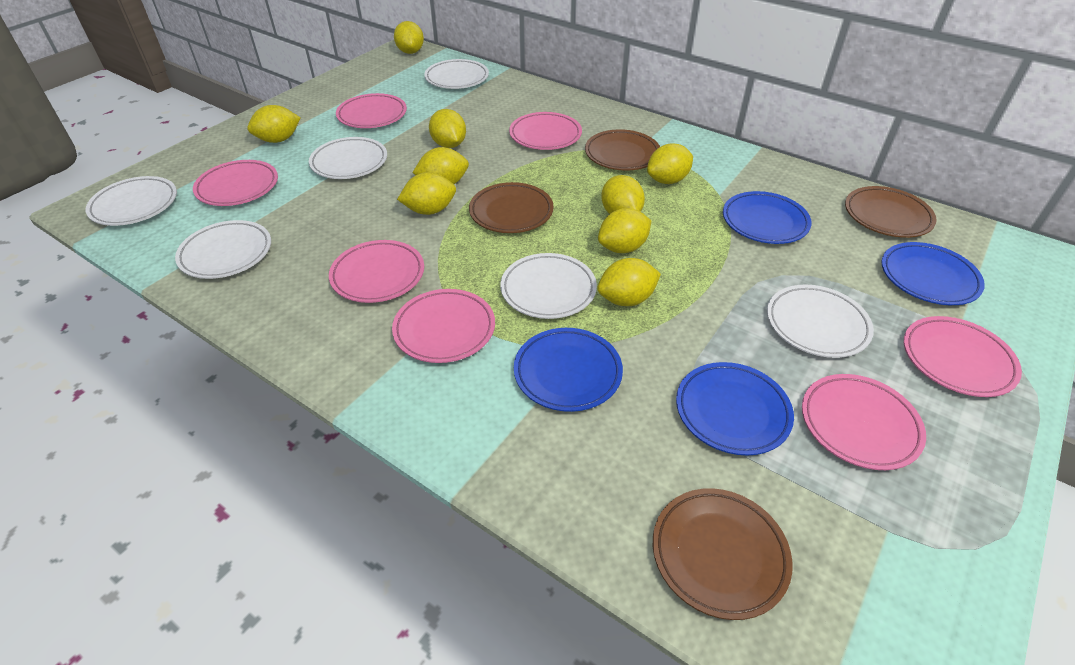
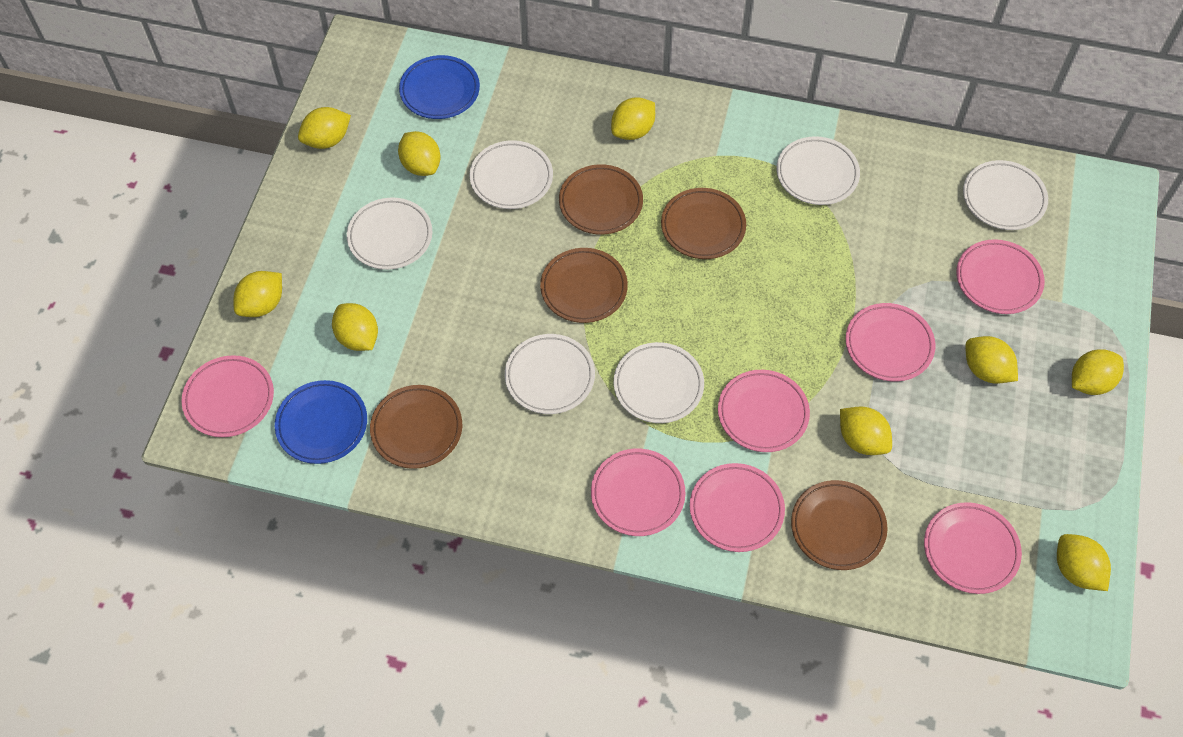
blue plate: [514,328,623,412] [676,362,794,455] [723,191,812,244] [881,242,985,305] = 4 -> [275,380,367,464] [399,55,480,119] = 2
brown plate: [469,182,554,233] [585,129,660,171] [653,488,793,620] [845,186,937,238] = 4 -> [370,385,462,469] [540,248,628,323] [559,164,643,235] [661,188,746,259] [791,480,887,570] = 5

